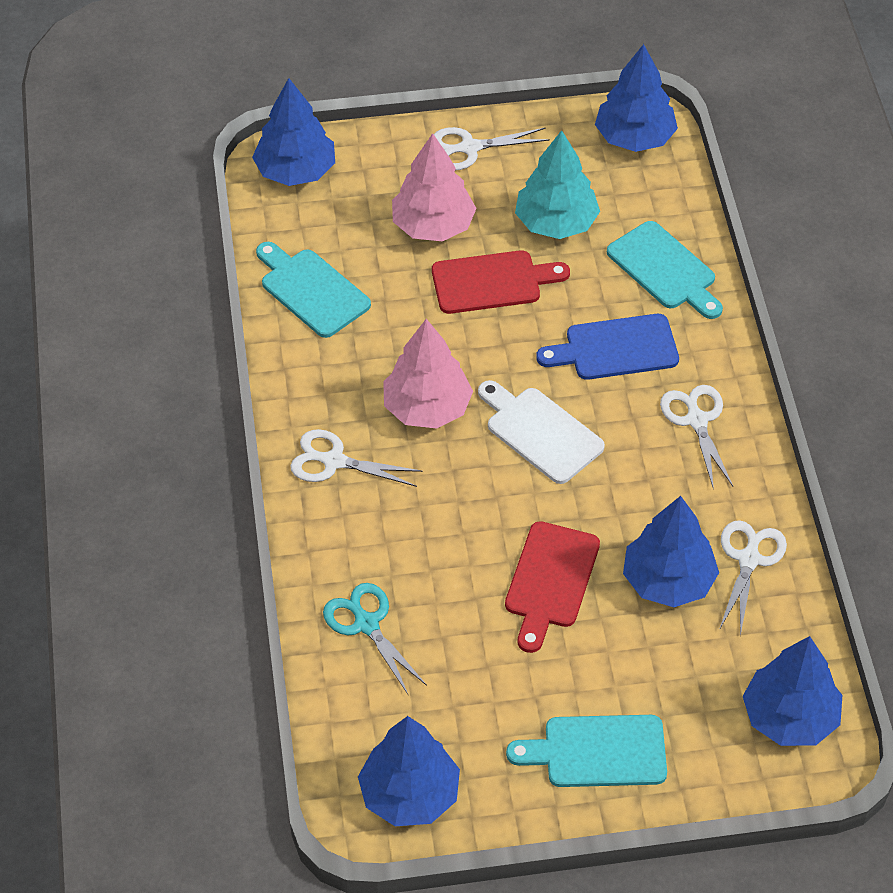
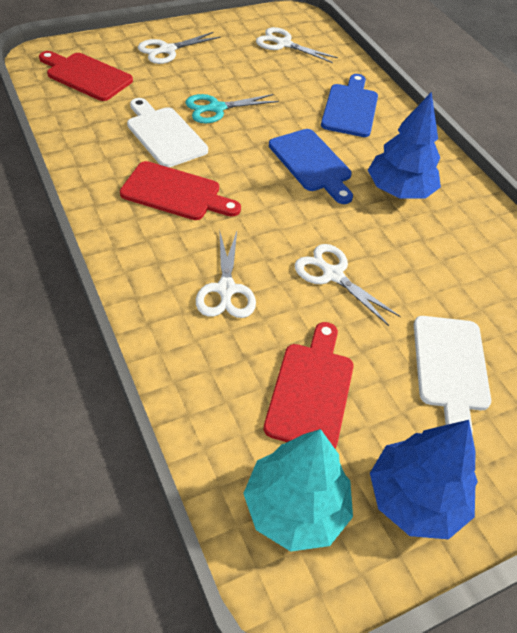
blue cutting board: [536,314,679,380] = 1 -> [269,129,353,204] [321,74,378,137] = 2
blue tree: [252,78,335,186] [358,716,460,826] [595,44,678,152] [623,496,719,607] [743,636,842,746] = 5 -> [368,92,441,199] [370,420,478,539] = 2
pink tree: [383,319,473,429] [392,133,477,241] = 2 -> none = 0
red cutting board: [432,250,570,314] [505,521,600,653] = 2 -> [39,51,133,101] [120,161,241,220] [264,322,354,448] = 3
turquoise cutting board: [256,242,371,338] [506,715,667,787] [607,221,723,319] = 3 -> none = 0
white cutting board: [478,380,605,484] = 1 -> [127,98,208,167] [414,316,491,433] = 2

